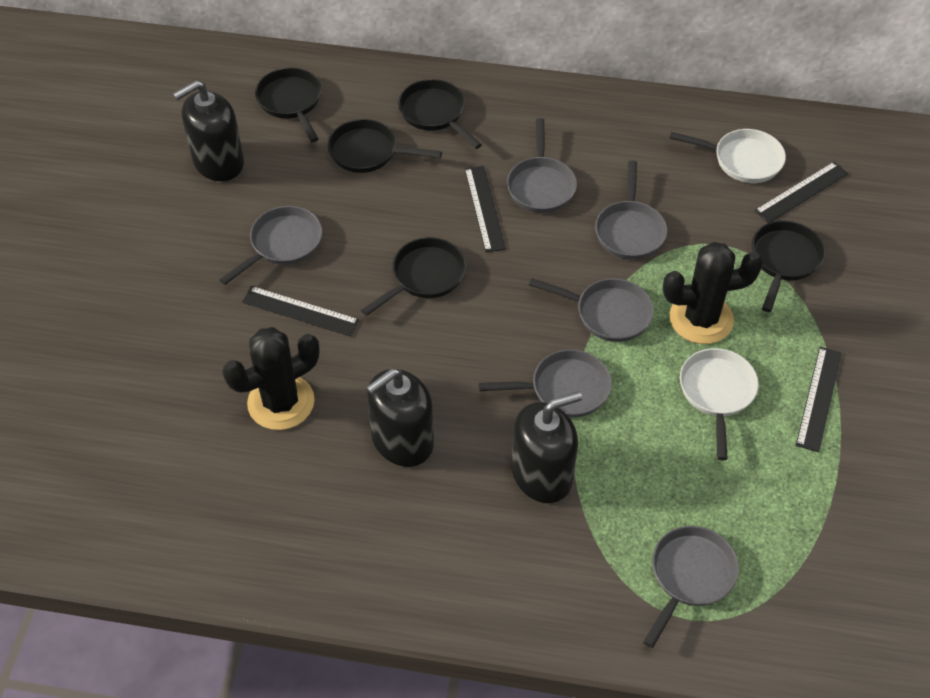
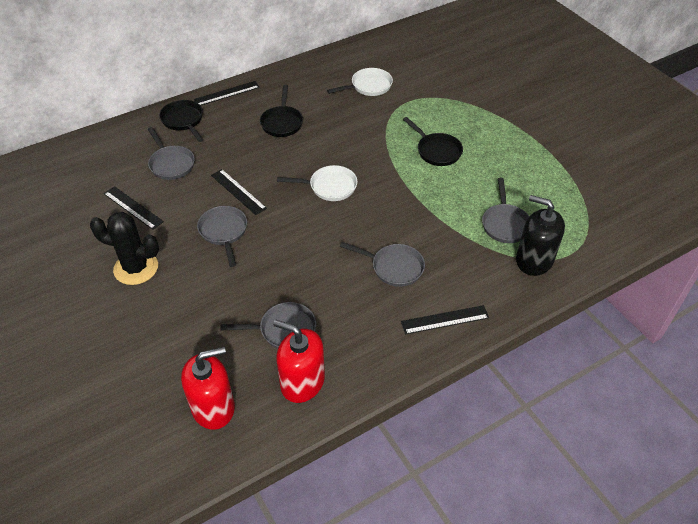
black cactus: [222,327,319,430] [663,242,763,344] = 2 -> [90,212,159,285] = 1
black pan: [255,68,321,142] [328,119,442,173] [361,237,466,316] [398,79,482,149] [752,221,825,312] = 5 -> [159,100,203,142] [260,85,303,137] [403,117,463,166] = 3
black soap dispenser: [173,80,244,181] [366,369,434,467] [511,391,582,503] = 3 -> [516,195,565,276] = 1
grey pan: [219,206,322,285] [479,349,612,417] [507,118,577,213] [529,278,654,342] [595,160,667,260] [643,526,739,648] = 6 -> [148,127,195,180] [197,206,247,267] [220,302,316,349] [340,242,425,287] [482,178,529,243] = 5
red soap dispenser: none = 0 -> [181,347,235,430] [273,320,325,403] = 2

